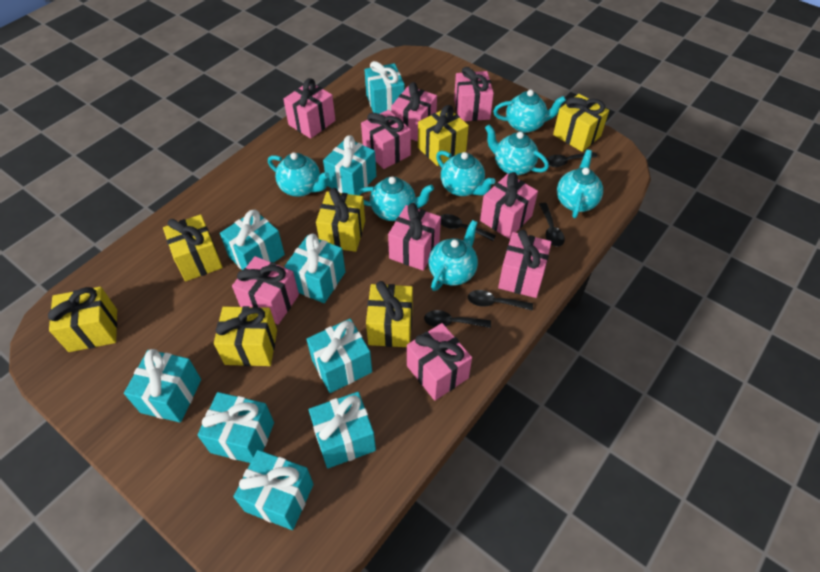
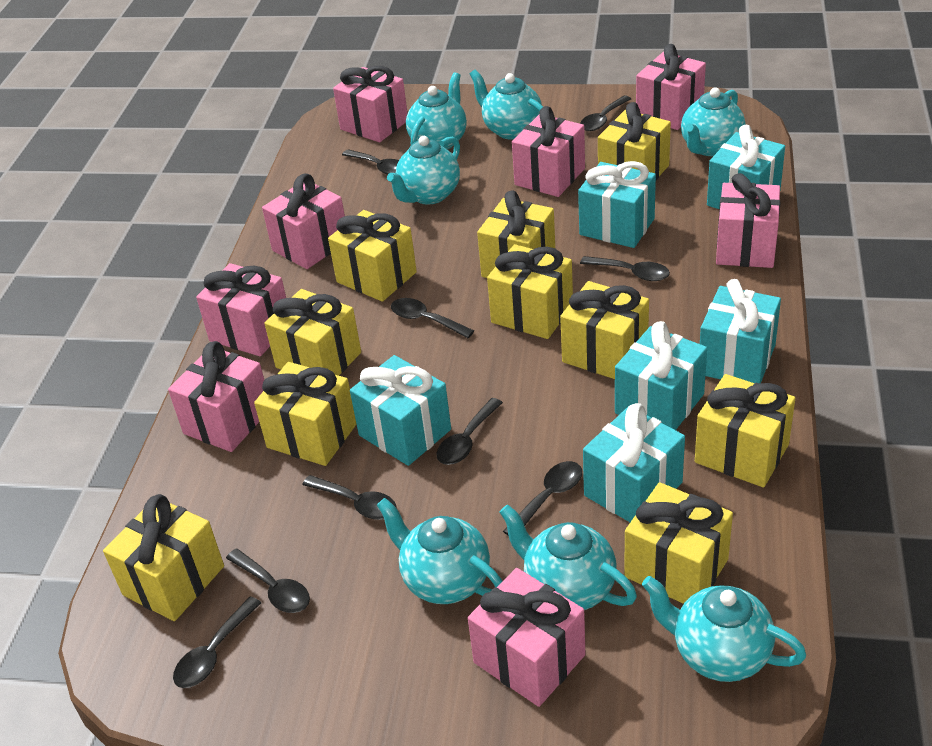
black spoon: [424,310,491,328] [441,214,496,241] [468,290,533,310] [539,203,565,247] [547,152,597,167] = 5 -> [173,597,261,688] [226,549,310,613] [302,475,397,520] [342,149,399,175] [391,298,474,338] [436,398,503,465] [503,461,582,536] [580,96,631,131] [580,256,670,281] = 9
pink gift: [232,256,299,324] [283,78,335,139] [361,110,411,169] [388,203,441,271] [391,82,437,142] [407,323,472,401] [454,67,494,121] [480,172,538,239] [498,230,552,298] = 9 -> [168,341,264,452] [196,263,286,356] [262,173,345,269] [333,66,407,142] [468,568,585,707] [512,106,585,197] [636,44,706,130] [716,173,780,268] = 8
turquoise gift: [124,349,201,423] [197,392,274,463] [220,209,285,270] [233,450,314,530] [285,234,345,303] [306,319,372,393] [309,392,376,468] [323,135,376,195] [365,61,405,114] = 9 -> [350,355,451,466] [578,161,656,248] [583,403,685,522] [615,321,707,430] [700,279,781,383] [707,125,785,209] = 6
yellow gift: [48,287,117,352] [163,215,223,281] [214,306,277,366] [316,188,365,252] [366,281,413,347] [418,105,469,166] [553,94,609,152] = 7 -> [103,494,224,621] [254,362,357,466] [264,289,361,376] [328,210,417,302] [477,190,555,278] [487,244,573,339] [560,281,649,379] [598,102,671,180] [624,482,733,604] [695,374,795,487] = 10

